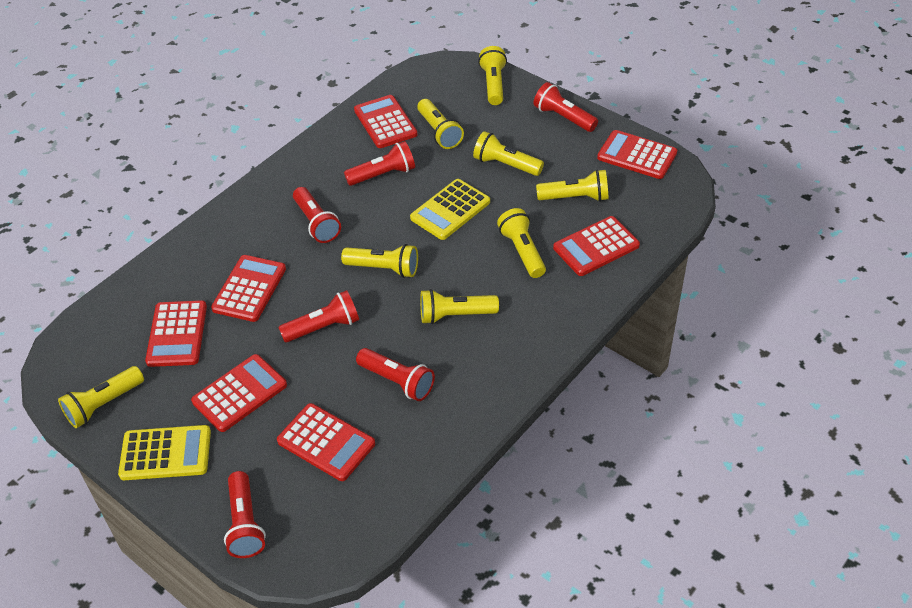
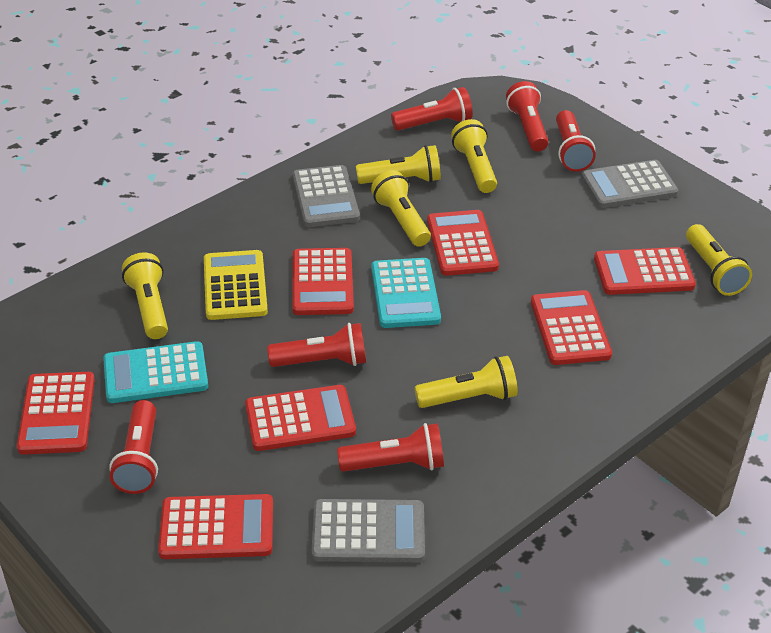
grey calculator: none = 0 -> [292,165,360,227] [312,499,425,562] [581,160,678,208] = 3
turquoise calculator: none = 0 -> [103,341,208,403] [371,258,441,328] = 2
yellow calculator: [118,425,211,480] [410,179,490,240] = 2 -> [204,250,268,320] = 1
yellow flashlight: [58,366,144,428] [341,244,418,278] [417,99,464,149] [420,289,499,324] [473,131,544,176] [478,46,507,105] [497,208,546,278] [536,169,608,202] = 8 -> [122,252,168,339] [356,145,441,184] [371,170,431,247] [414,356,518,408] [451,119,497,193] [686,224,752,296] = 6

